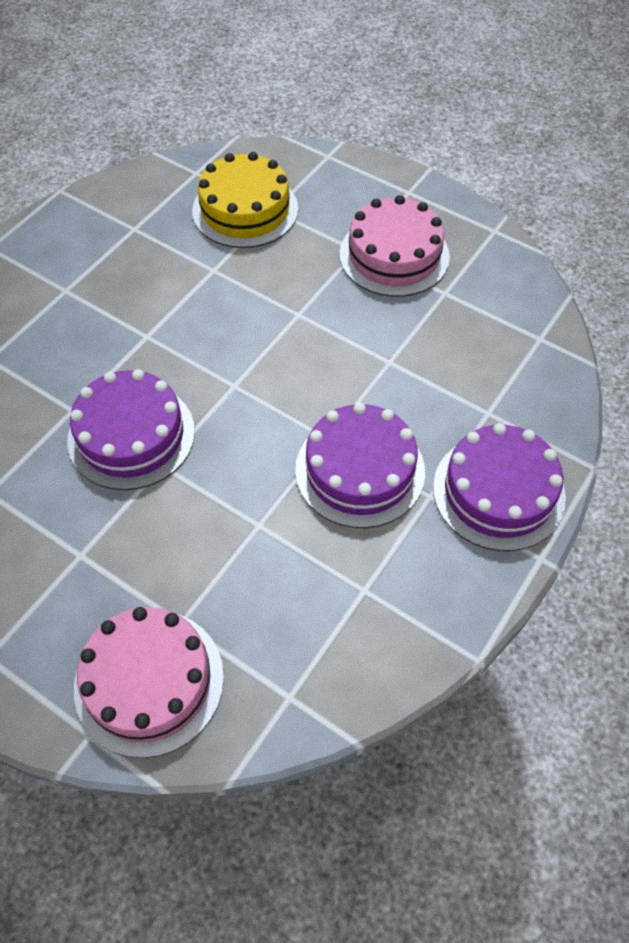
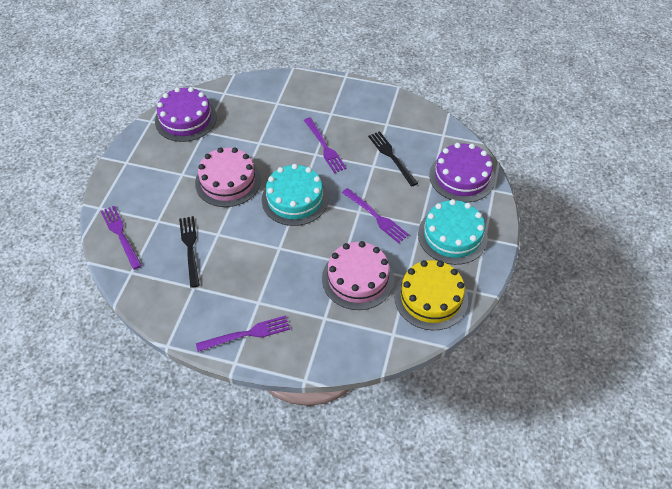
black fork: none = 0 -> [179,216,200,288] [368,131,418,187] = 2
purple cake: [67,369,195,490] [295,402,425,528] [433,423,566,551] = 3 -> [155,87,217,142] [429,143,495,202] = 2
purple fork: none = 0 -> [100,206,142,270] [196,315,290,352] [304,118,347,173] [342,188,409,243] = 4
turquoise cake: none = 0 -> [262,164,328,226] [418,199,488,265] = 2

